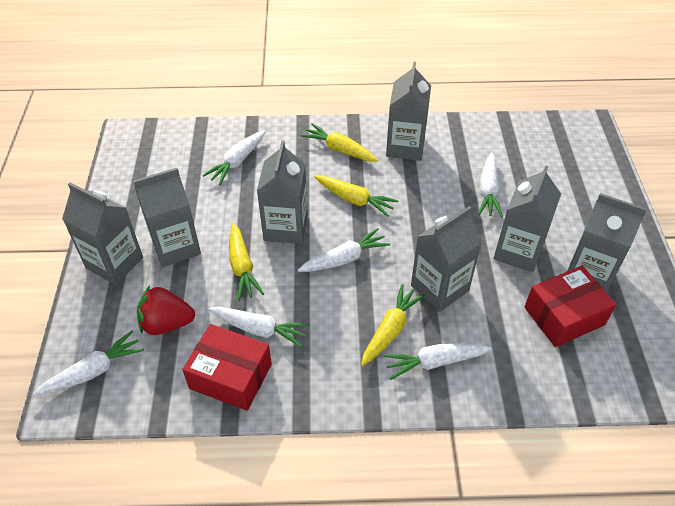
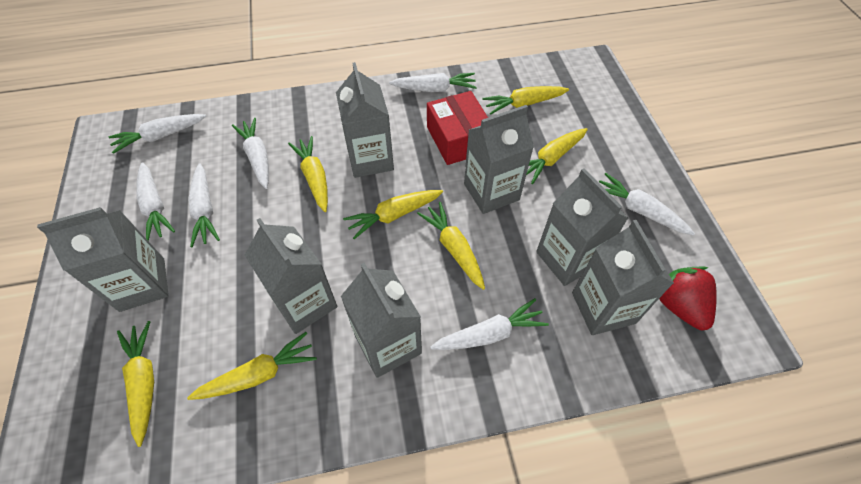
red box: [182,324,272,411] [524,266,616,347] = 2 -> [427,91,488,165] = 1
white carrot: [33,331,144,396] [202,130,266,185] [208,307,310,347] [298,228,390,272] [383,344,492,380] [478,152,503,218] = 6 -> [109,114,206,154] [136,162,175,241] [188,163,220,248] [232,118,269,189] [389,73,477,92] [430,298,549,350] [599,173,695,235] = 7
yellow carrot: [229,223,264,301] [301,123,378,162] [314,176,398,217] [361,284,425,366] = 4 -> [117,321,154,447] [187,332,317,400] [288,136,328,212] [343,190,443,239] [417,202,485,290] [482,86,569,115] [526,128,588,184] = 7

